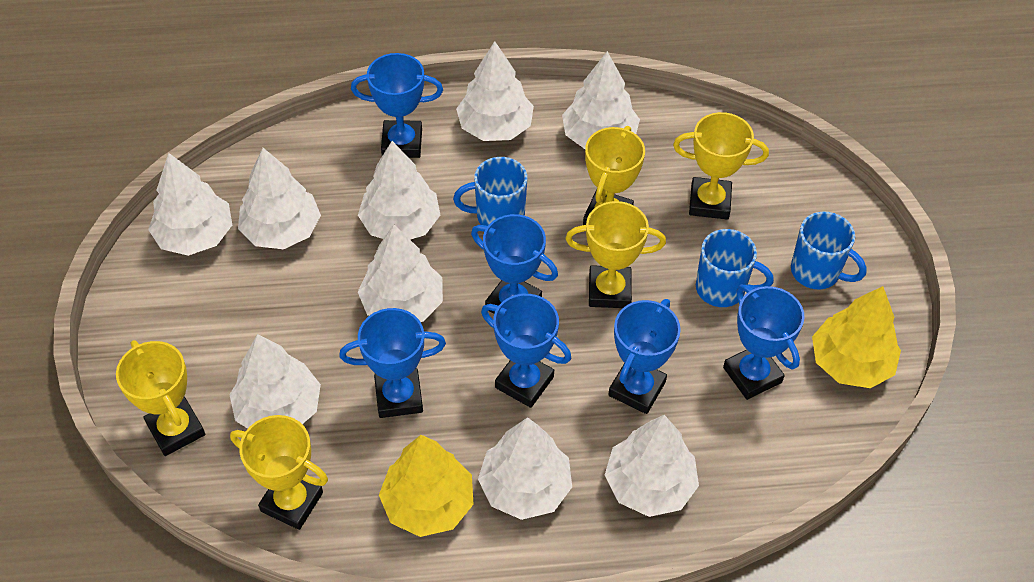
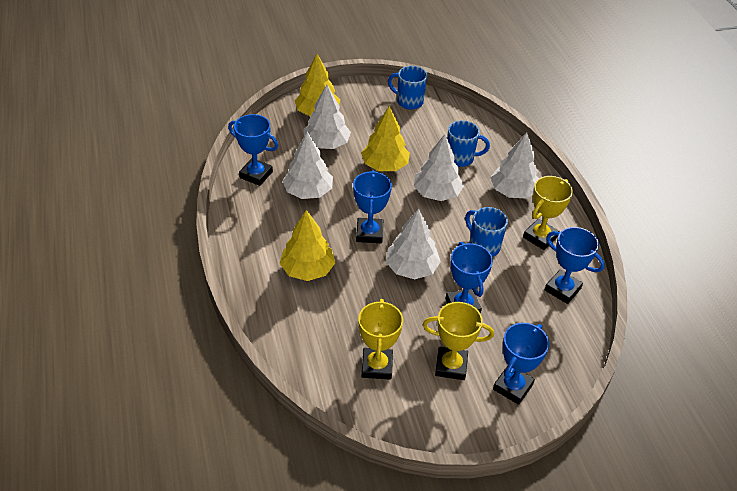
blue trophy: [339,308,446,418] [351,53,443,158] [471,214,558,314] [481,294,571,408] [608,299,681,414] [723,285,804,400] = 6 -> [228,114,278,186] [353,170,392,243] [445,242,493,314] [493,323,550,405] [545,227,605,304] = 5
white tree: [148,153,232,256] [229,334,321,428] [238,148,321,249] [358,141,440,240] [358,225,443,322] [456,41,534,141] [478,417,572,520] [562,51,640,149] [605,415,699,517] = 9 -> [282,132,333,199] [303,85,351,149] [386,209,441,279] [414,134,464,201] [490,132,539,199] = 5
yellow tree: [379,435,474,537] [812,286,901,388] = 2 -> [279,210,335,281] [294,54,340,116] [361,106,410,171] = 3
yellow trophy: [116,340,205,456] [230,415,328,530] [565,201,666,308] [583,126,645,225] [673,112,769,220] = 5 -> [358,299,403,380] [423,302,494,380] [523,176,573,250] = 3

